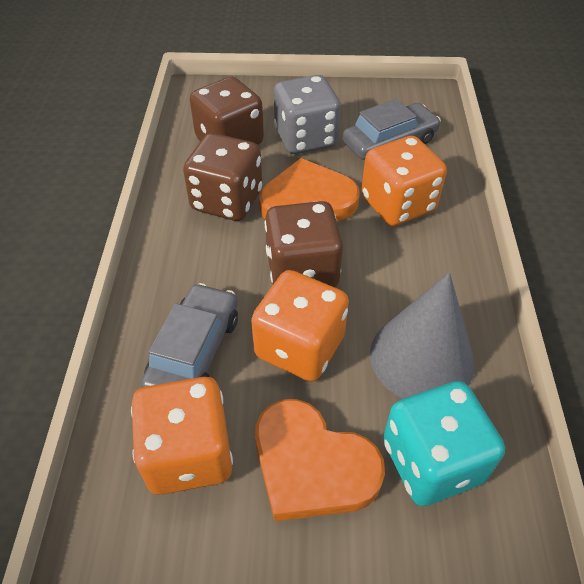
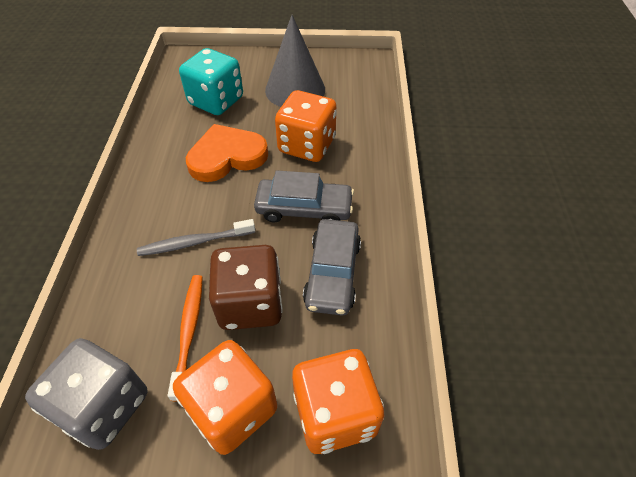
brown dice: [183,133,262,221] [190,77,264,145] [265,201,343,287] = 3 -> [209,245,283,330] = 1
grey toothbrush: none = 0 -> [137,219,255,256] = 1
orange heart: [255,399,385,522] [259,158,360,221] = 2 -> [186,124,268,182] = 1
orange toothbrush: none = 0 -> [168,275,202,402] = 1

